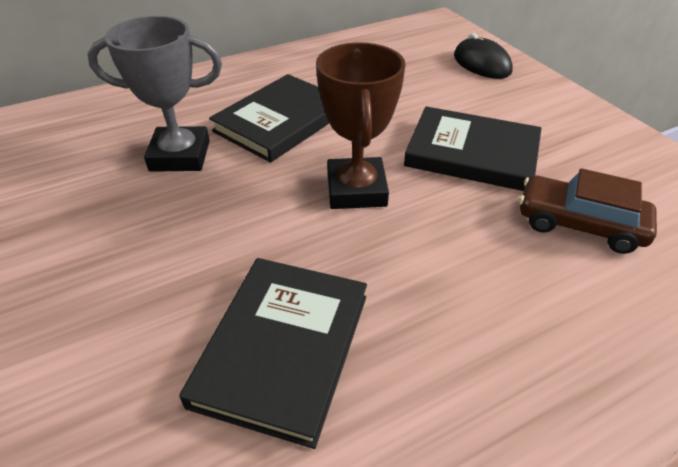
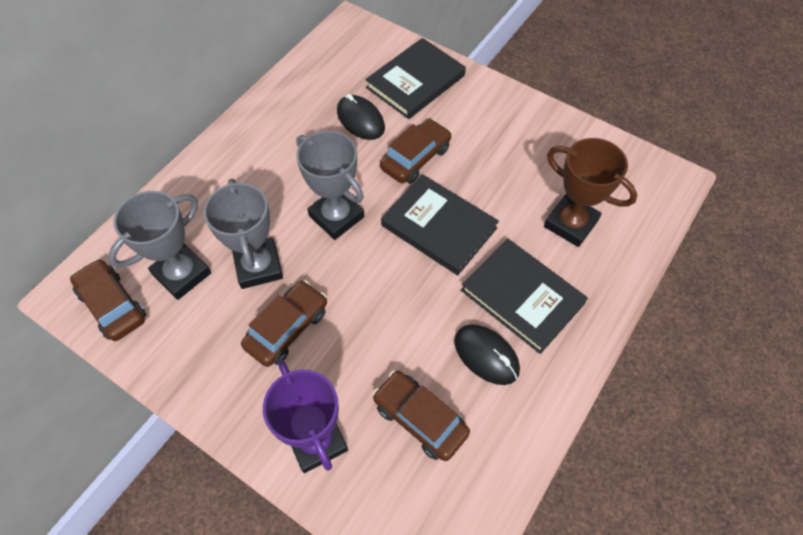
black mouse: [454,33,513,79] = 1 -> [337,94,385,140] [454,324,520,385] = 2
brown car: [519,168,657,254] = 1 -> [70,259,146,341] [241,280,327,367] [373,370,470,461] [380,119,452,184] = 4
grey trophy: [87,16,222,172] = 1 -> [108,191,211,300] [204,178,283,289] [296,131,364,240] = 3
purple trophy: none = 0 -> [263,360,348,473] = 1

